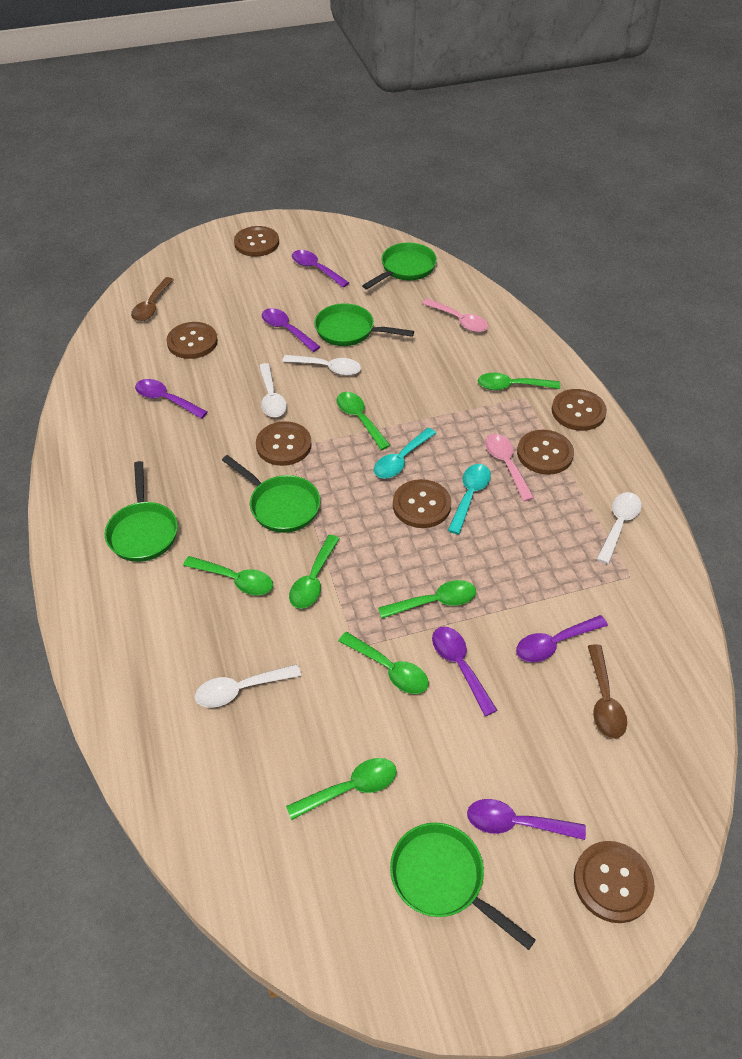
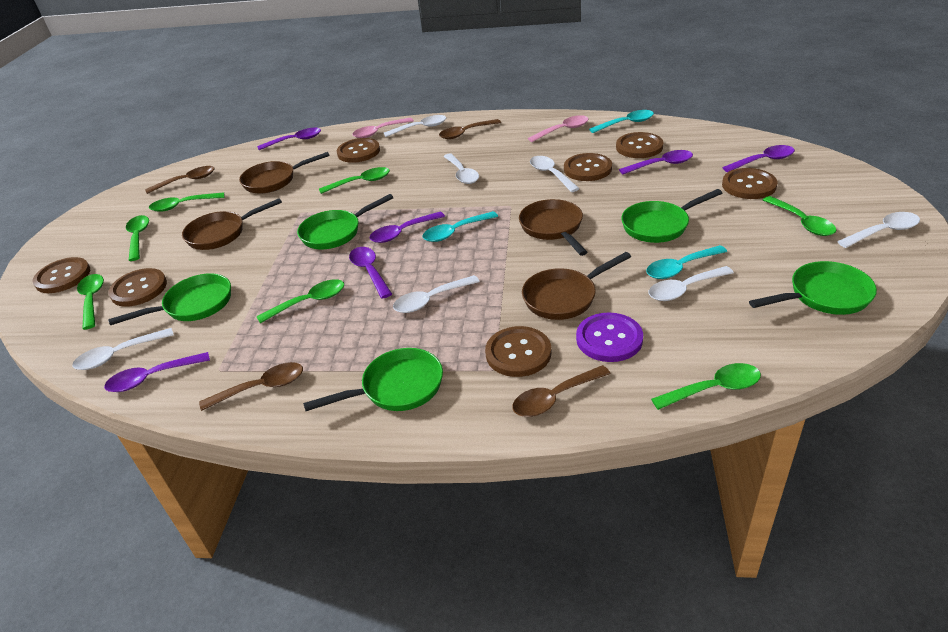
brown pan: none = 0 -> [182,198,282,250] [239,152,330,194] [519,199,587,256] [522,252,631,320] = 4
brown spoon: [131,277,174,321] [588,644,627,739] = 2 -> [145,166,214,194] [199,362,303,411] [439,119,501,139] [512,365,611,417] = 4
purple button: none = 0 -> [576,312,643,362] = 1
turquoise spoon: [374,428,436,478] [448,464,491,534] = 2 -> [422,211,498,242] [589,110,654,133] [646,245,727,279] = 3
white spoon: [195,664,301,707] [259,363,287,417] [282,355,361,376] [597,492,642,564] = 4 -> [72,328,174,370] [384,115,446,137] [393,275,480,313] [443,153,479,184] [530,156,580,192] [649,266,734,301] [837,212,920,248] = 7

